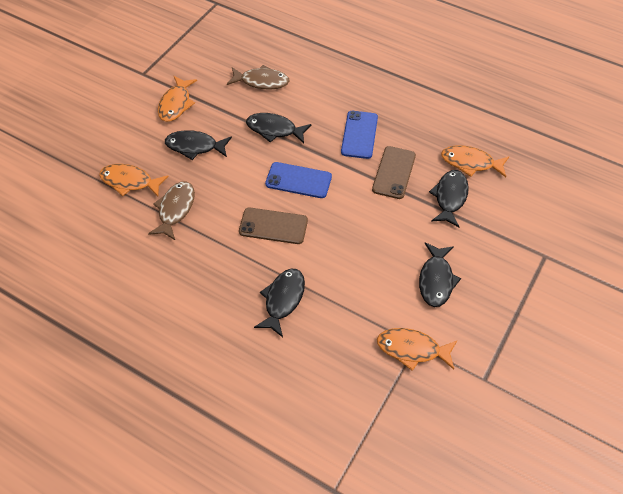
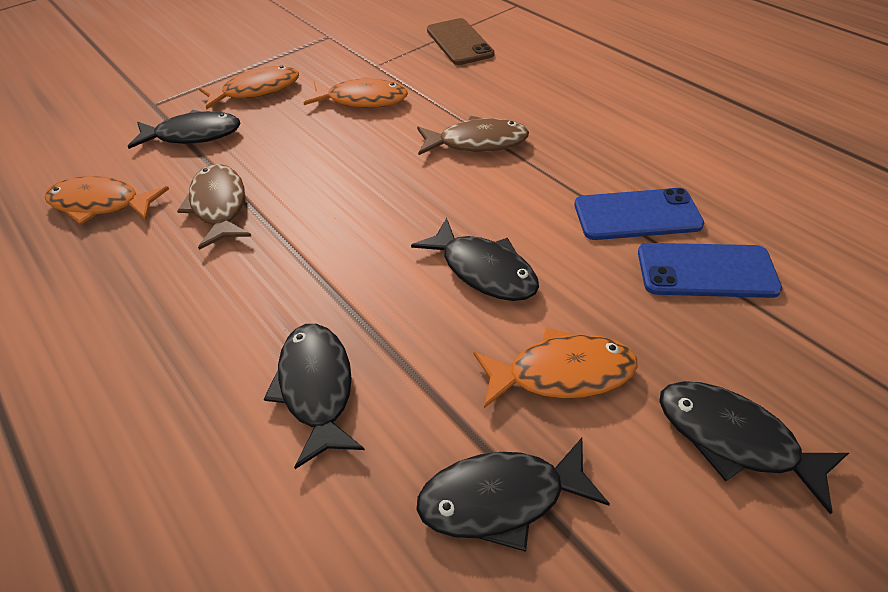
brown phone: [239,208,308,244] [372,146,416,199] = 2 -> [427,18,495,65] = 1

